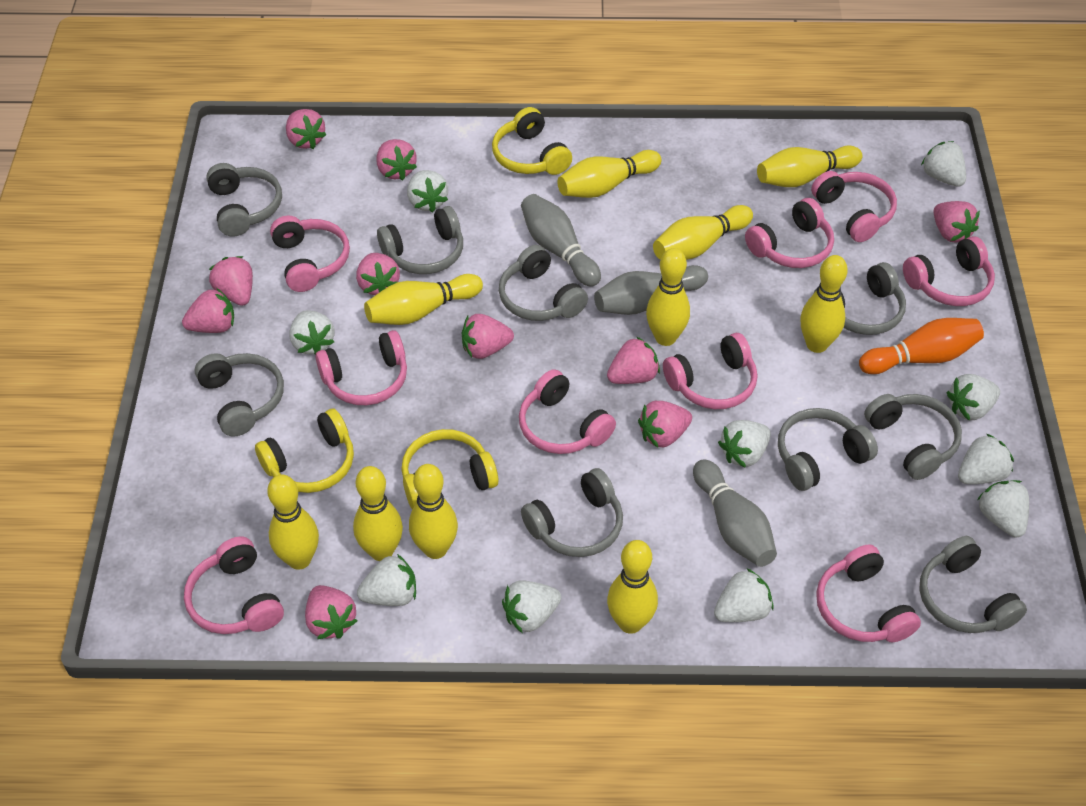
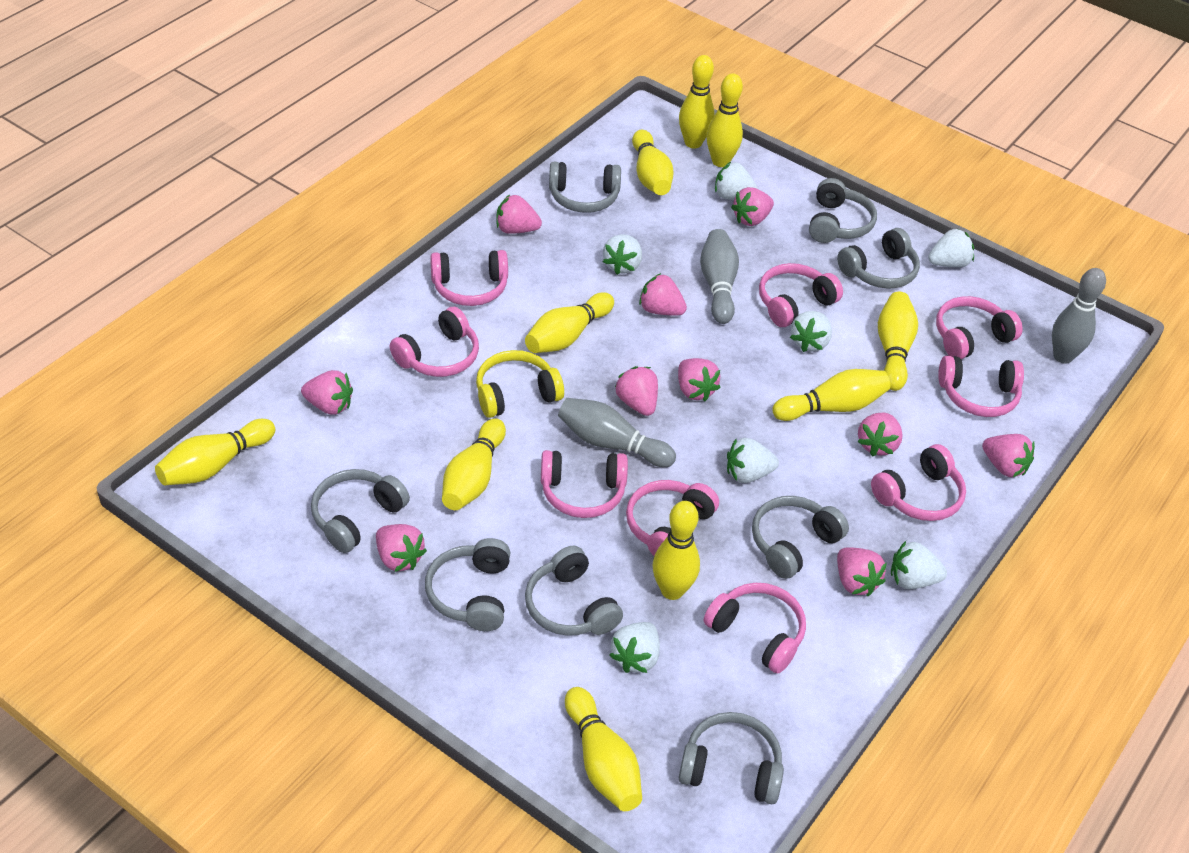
grey headphones: [195,353,284,437] [206,163,282,237] [377,206,463,274] [499,245,588,321] [521,468,623,557] [778,408,878,491] [814,262,906,335] [864,394,962,480] [919,536,1027,633] = 9 -> [311,469,410,553] [425,538,510,631] [525,545,623,636] [549,162,621,213] [679,712,784,804] [752,496,849,579] [809,178,877,243] [837,228,920,289] = 8
orange bowling pin: [859,318,984,374] = 1 -> none = 0
white strawberry: [289,310,335,355] [357,554,416,606] [407,170,448,213] [502,580,561,633] [714,568,774,622] [718,420,771,468] [921,141,966,187] [947,374,1000,421] [958,434,1014,484] [977,480,1029,537] = 10 -> [603,234,642,275] [610,622,660,673] [715,162,758,200] [727,438,779,483] [790,311,832,352] [891,541,947,589] [928,228,974,267] = 7
yellow headphones: [255,409,354,493] [401,429,498,509] [492,107,572,175] = 3 -> [476,350,564,418] = 1

